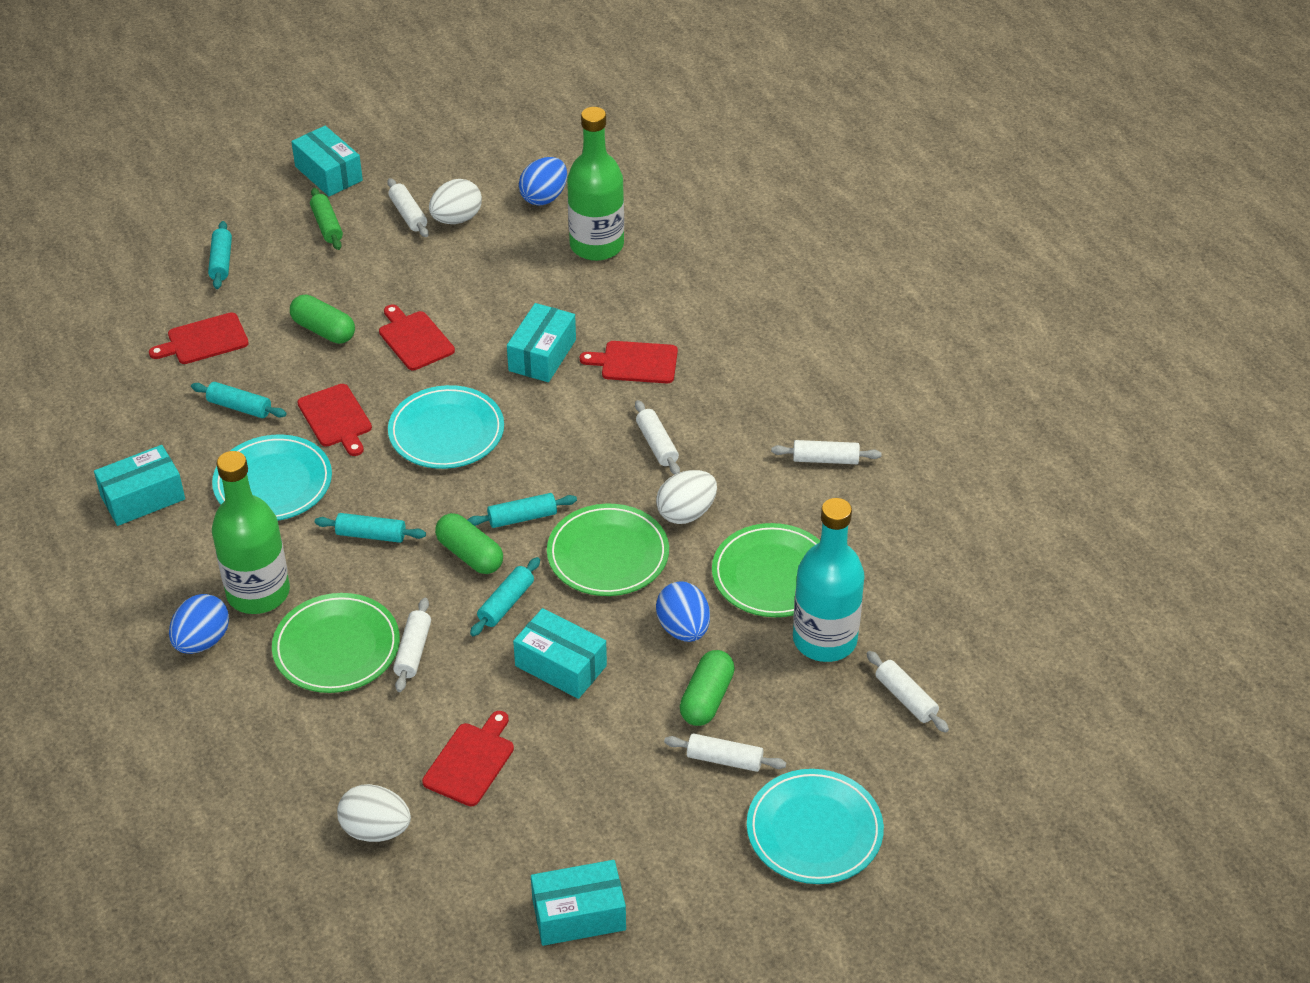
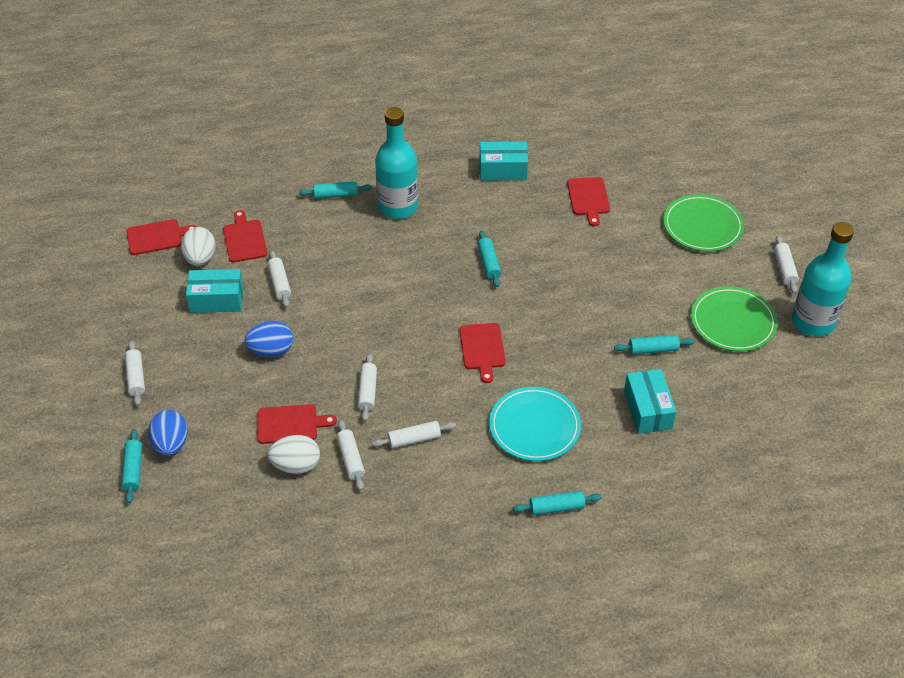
blue egg: [169,594,229,654] [519,157,567,206] [656,581,710,642] = 3 -> [148,410,188,456] [245,321,293,357] = 2
green bottle: [212,451,290,614] [567,107,624,261] = 2 -> none = 0
green capsule: [290,295,355,344] [435,513,503,574] [680,650,735,726] = 3 -> none = 0
green plate: [272,593,400,693] [547,504,669,596] [712,523,820,617] = 3 -> [663,194,744,252] [691,286,778,352] = 2
green rolling pin: [310,188,343,250] = 1 -> none = 0
turquoise bottle: [793,498,865,662] = 1 -> [375,107,418,219] [792,222,854,336] = 2
turquoise box: [94,445,185,526] [291,126,363,196] [507,303,576,382] [513,608,607,699] [531,860,626,946] = 5 -> [186,269,244,313] [480,142,528,181] [624,369,677,434] = 3
turquoise plate: [212,434,332,521] [388,385,504,469] [747,769,884,884] = 3 -> [489,387,581,461] = 1
white egg: [337,784,411,842] [429,179,482,224] [656,470,717,524] = 3 -> [181,227,216,266] [267,435,320,474] = 2

